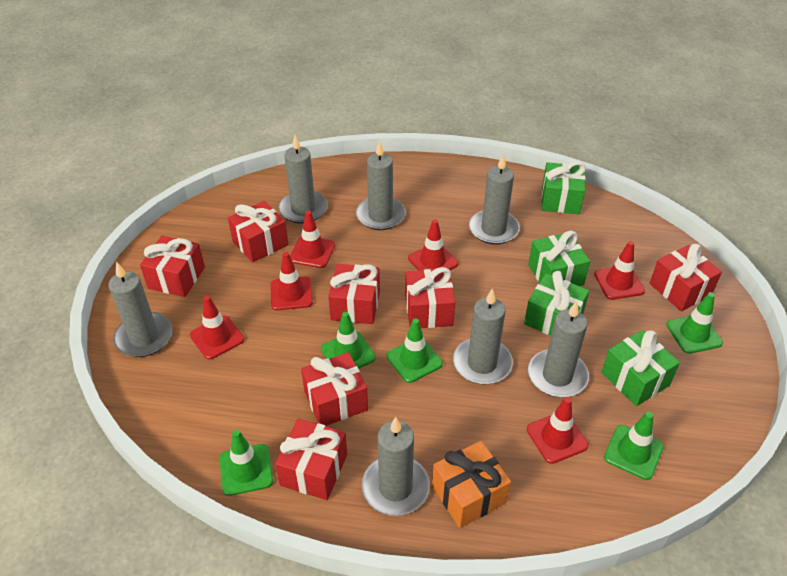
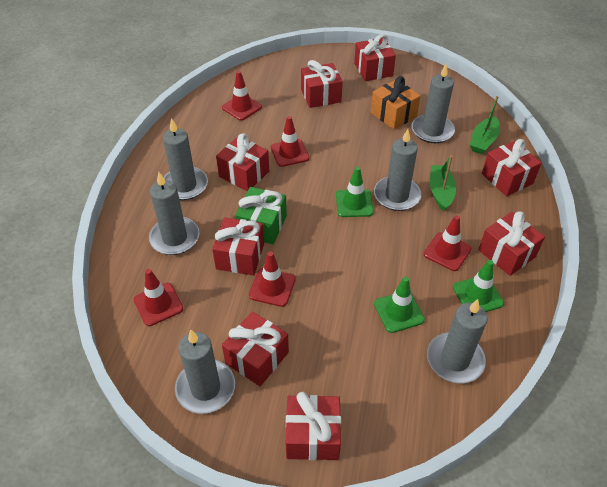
green boat: none = 0 -> [430,155,456,212] [470,96,500,154] = 2
green gift: [524,271,589,336] [528,231,590,286] [541,161,586,214] [601,330,680,406] = 4 -> [235,187,287,244] = 1
green traffic cone: [220,430,273,496] [321,312,376,369] [387,318,443,383] [604,412,664,480] [666,292,723,354] = 5 -> [336,167,374,217] [374,277,425,333] [453,260,504,312] = 3
grey candle: [108,262,173,357] [278,135,328,224] [356,140,406,230] [362,417,430,516] [453,289,513,385] [469,154,520,245] [528,301,589,397] = 7 -> [149,172,199,255] [163,118,208,200] [175,330,235,414] [374,129,421,211] [412,64,455,143] [427,299,488,383] = 6
red gift: [140,236,205,297] [228,201,288,263] [275,419,347,500] [301,352,368,426] [328,264,380,324] [405,267,455,328] [650,244,722,311] = 7 -> [212,217,264,275] [216,133,269,191] [222,312,289,386] [286,392,341,460] [301,60,343,108] [354,34,396,81] [478,211,545,276] [482,139,541,196] = 8
red traffic cone: [190,296,244,359] [271,252,313,310] [290,211,335,268] [408,219,458,271] [527,397,589,464] [594,241,645,300] = 6 -> [134,269,183,326] [222,71,262,121] [249,251,296,307] [271,116,310,167] [424,215,472,271] = 5

